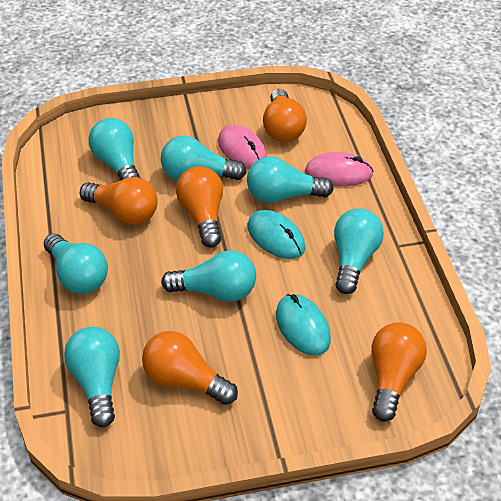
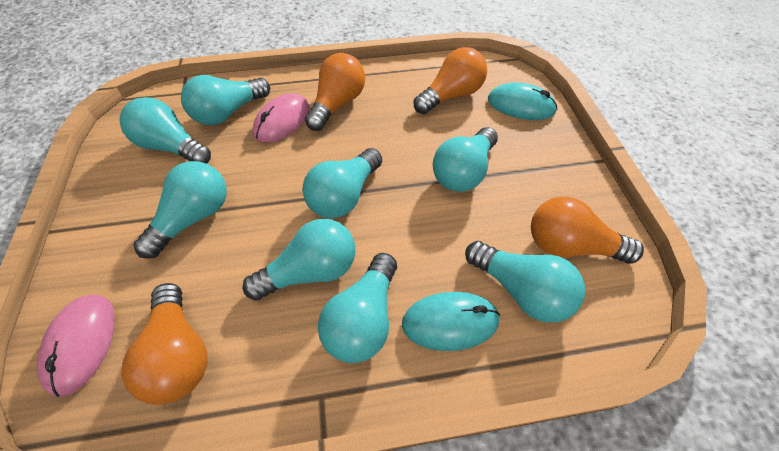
orange light bulb: [80,177,158,225] [142,331,238,405] [176,166,223,248] [263,89,307,142] [371,322,427,422] = 5 -> [122,283,207,405] [305,53,365,131] [414,47,487,114] [531,197,644,264] = 4
turquoise light bulb: [44,233,108,294] [64,327,120,427] [89,118,140,180] [161,136,247,181] [161,250,256,302] [247,156,334,203] [334,208,384,294] = 7 -> [119,97,211,164] [133,161,227,259] [181,75,270,125] [243,219,356,301] [302,148,382,218] [318,253,397,363] [433,127,498,192] [465,241,585,323] = 8

